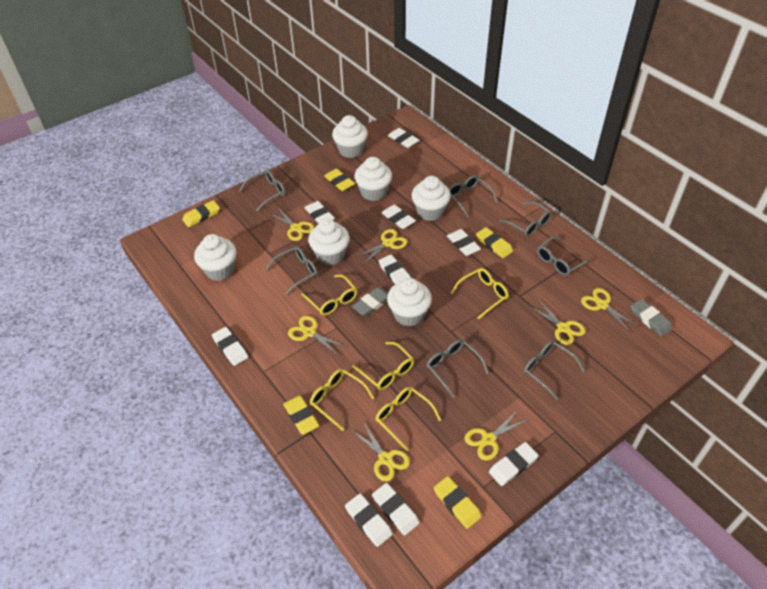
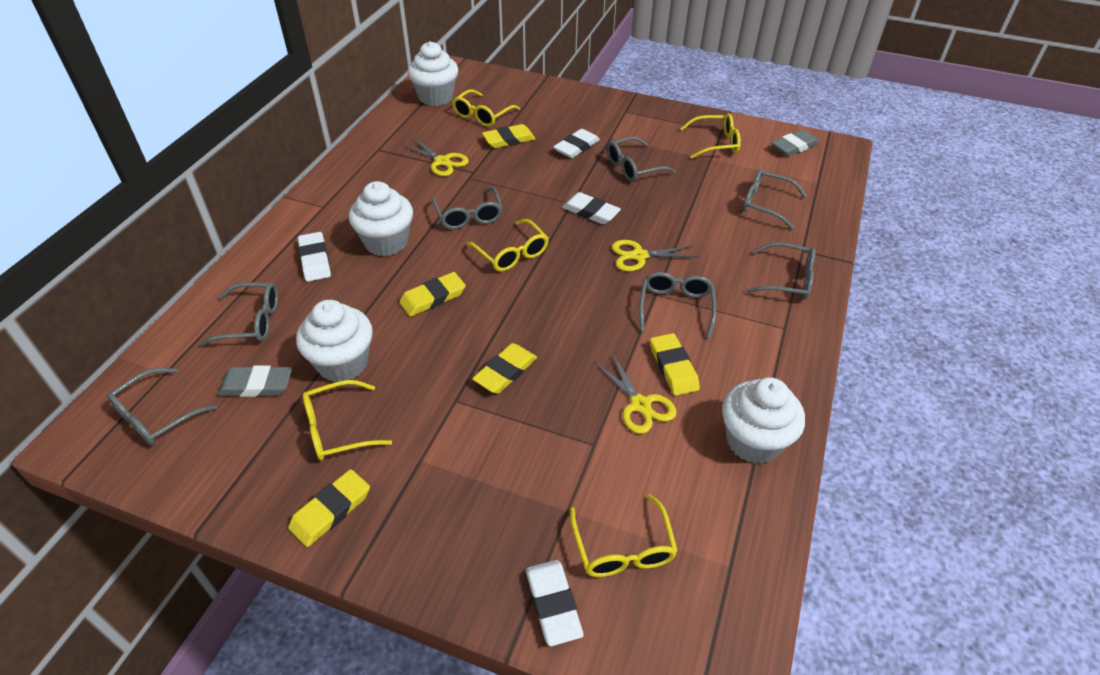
white cupcake: [194,234,237,281] [308,219,350,265] [332,115,368,158] [354,157,392,201] [387,278,432,327] [412,176,451,221] = 6 -> [296,300,373,382] [349,181,413,257] [408,41,458,106] [722,377,805,464] = 4
white eraser: [212,327,248,366] [305,201,335,224] [345,494,393,547] [372,483,419,536] [379,255,411,284] [381,205,416,229] [388,128,419,148] [447,229,481,256] [489,442,538,486] = 9 -> [298,232,331,282] [526,560,584,646] [553,129,600,158] [562,192,621,224] = 4
yellow scissors: [269,208,314,241] [288,316,347,355] [351,422,410,481] [356,229,408,264] [464,410,529,461] [529,300,586,345] [581,288,639,332] = 7 -> [402,138,469,176] [594,353,676,434] [612,240,698,271] = 3

